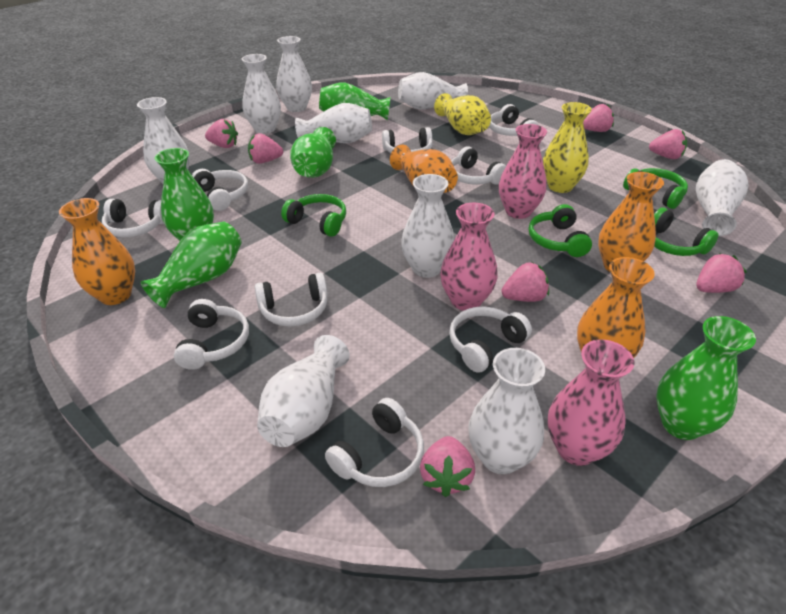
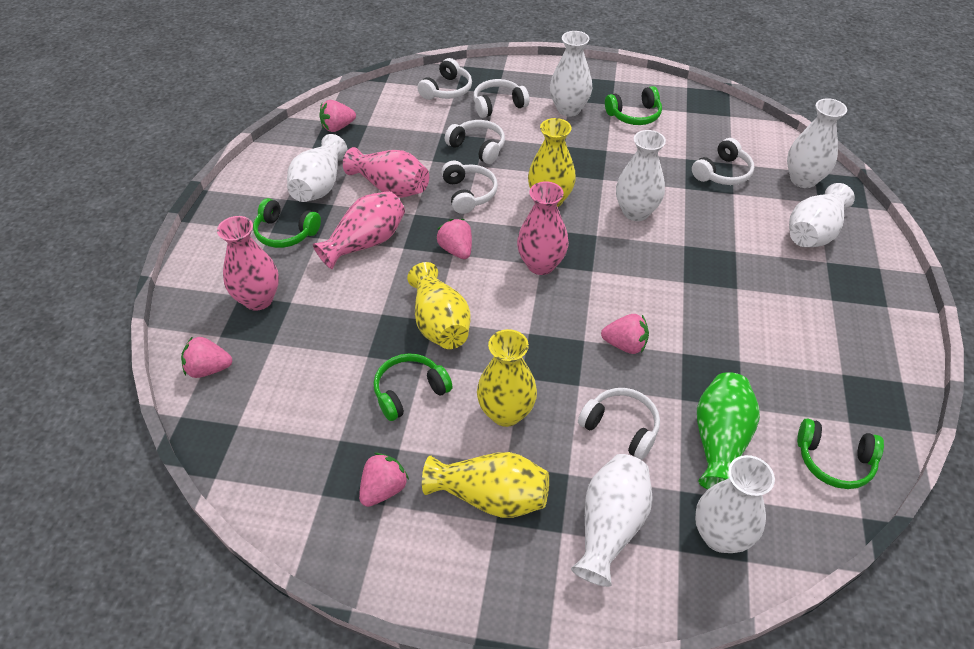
green vase: [140,222,242,308] [155,148,214,241] [290,127,336,178] [319,83,390,120] [656,316,756,440] = 5 -> [697,372,760,489] = 1
orange vase: [59,198,135,305] [390,145,458,193] [577,257,655,358] [598,172,664,272] = 4 -> none = 0
pink strawberry: [205,119,238,148] [248,133,283,164] [420,436,475,497] [502,262,549,302] [583,104,614,132] [649,129,687,159] [696,253,747,293] = 7 -> [181,336,232,378] [319,100,356,132] [359,453,409,507] [436,219,472,259] [601,314,649,354] = 5
pink vase: [440,203,498,311] [499,124,547,219] [548,339,634,466] = 3 -> [217,216,279,311] [313,191,405,269] [343,147,429,198] [517,182,569,275] = 4
white headphones: [102,199,164,237] [174,299,249,370] [192,169,248,211] [255,273,328,326] [325,398,424,487] [382,127,432,153] [449,307,532,373] [451,146,506,185] [489,104,538,136] = 9 -> [417,58,472,100] [442,161,498,214] [445,120,505,164] [473,79,529,118] [578,388,660,460] [692,138,754,185] = 6
white vase: [137,97,190,184] [242,54,281,134] [257,335,350,447] [276,36,312,112] [295,103,372,143] [398,72,468,110] [401,174,454,278] [468,348,545,475] [696,159,749,236] = 9 -> [287,134,347,202] [550,31,592,117] [571,454,653,587] [616,130,666,221] [695,455,775,553] [787,98,847,188] [789,183,855,247] = 7
yellow vase: [434,93,491,135] [543,102,592,193] = 2 -> [407,262,471,349] [422,452,549,518] [477,329,537,427] [528,118,576,207] = 4

